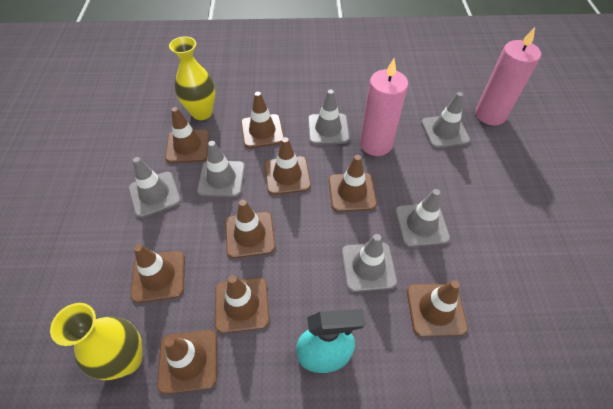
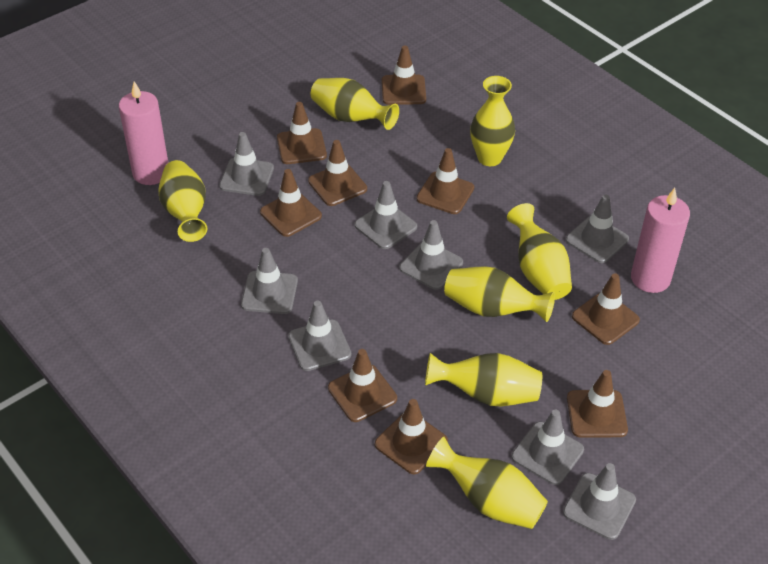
grey traffic cone: [129,157,181,218] [197,141,245,197] [308,89,350,145] [342,234,397,292] [395,189,450,247] [421,92,470,148] = 6 -> [219,132,274,196] [241,248,298,314] [288,301,351,371] [355,181,417,249] [399,220,463,290] [512,410,584,485] [563,463,636,540] [566,195,629,263] = 8
turquoise spray bottle: [296,309,366,373] = 1 -> none = 0
yellow vase: [50,303,143,380] [169,36,215,120] = 2 -> [158,160,207,242] [311,78,399,130] [425,353,542,406] [426,437,548,529] [444,266,555,322] [470,76,515,166] [507,203,572,300] = 7

